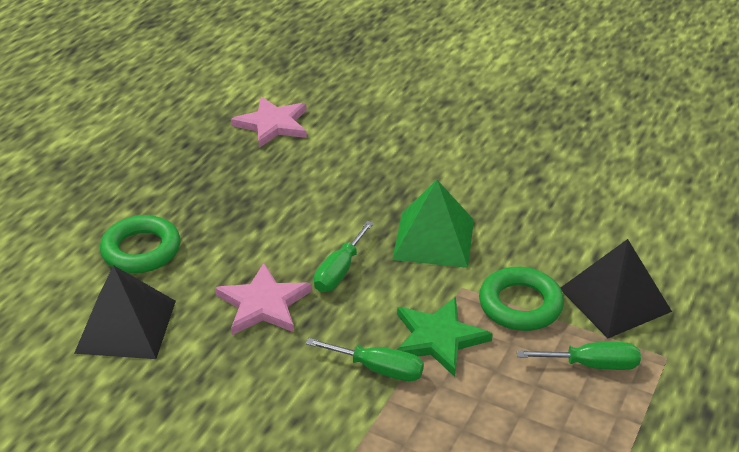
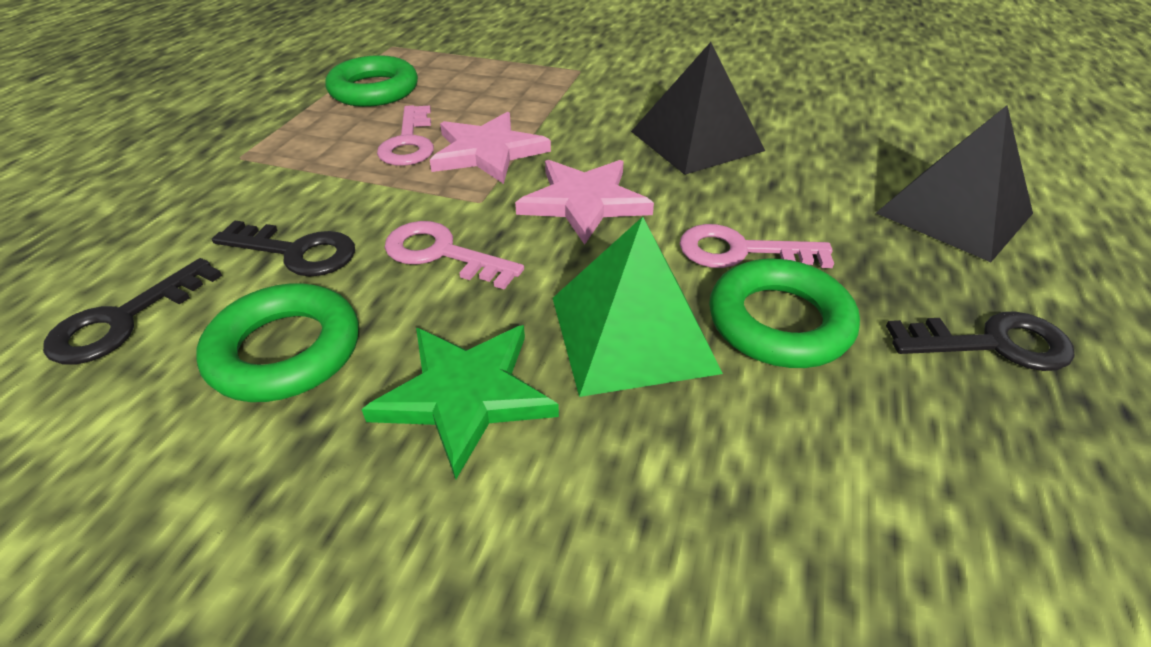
black key: none = 0 -> [43,258,222,365] [212,220,355,276] [886,311,1074,371] = 3
green ring: [100,215,180,273] [479,267,564,331] = 2 -> [196,283,359,402] [325,55,418,107] [709,259,860,368] = 3
green screwdriver: [306,338,424,381] [314,221,374,292] [517,342,641,370] = 3 -> none = 0
pink key: none = 0 -> [377,105,434,166] [385,221,524,290] [680,224,834,268] = 3

